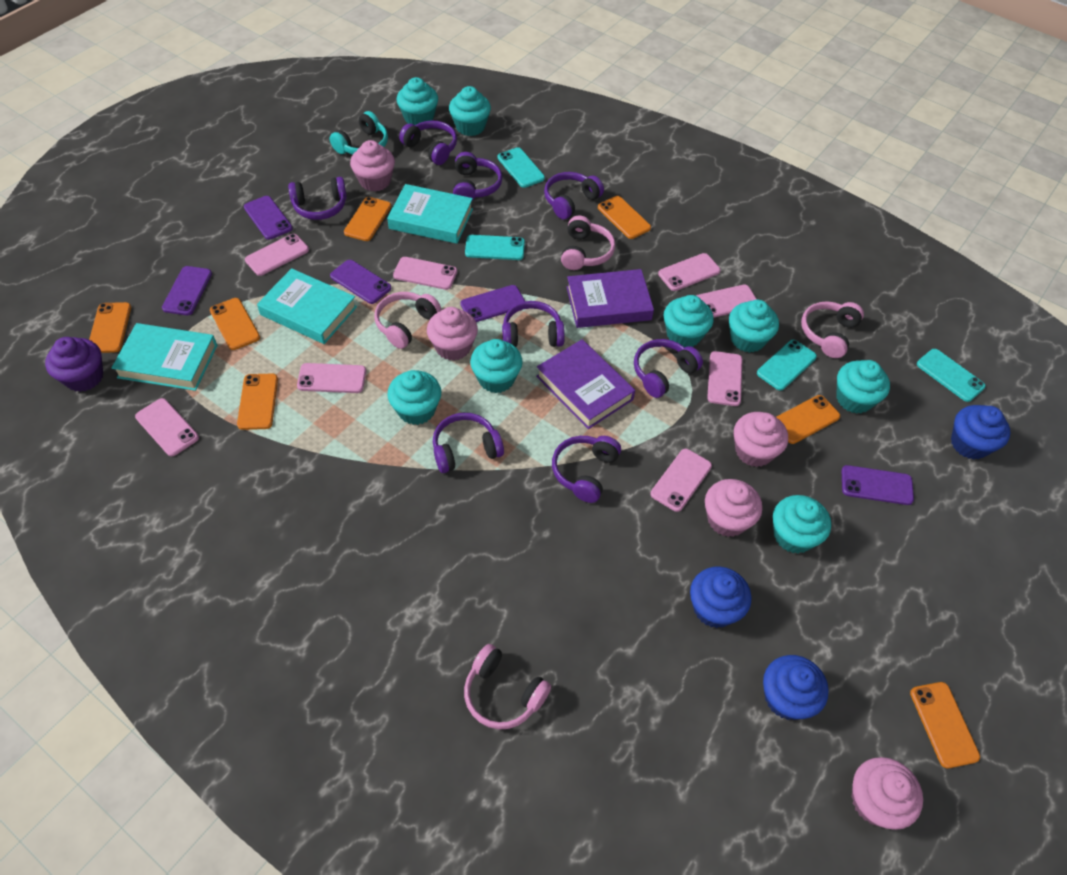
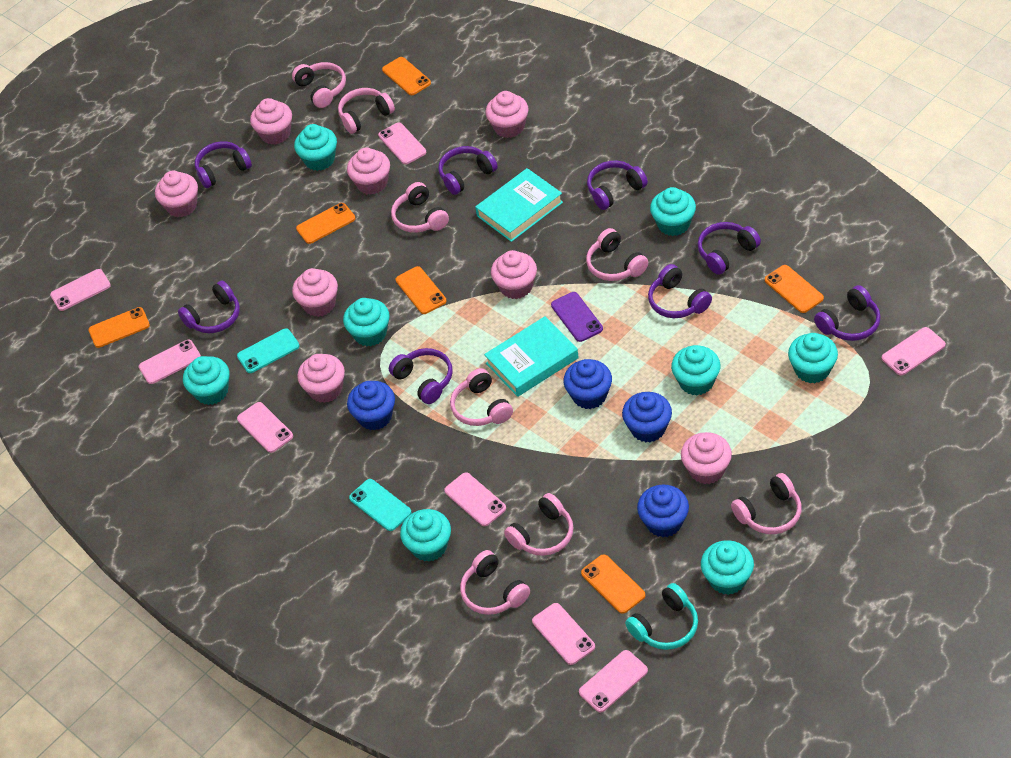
blue cupcake: [690,567,751,628] [763,655,829,720] [951,405,1010,460] = 3 -> [347,381,395,430] [563,359,612,409] [622,392,672,442] [637,485,689,537] = 4
orange phone: [89,302,131,353] [210,298,260,350] [237,374,278,430] [344,197,391,241] [598,196,651,239] [777,395,840,444] [910,682,980,768] = 7 -> [88,307,150,348] [296,203,355,244] [382,57,431,95] [396,266,447,314] [581,554,645,614] [765,265,824,313] = 6
pink cupcake: [350,140,395,192] [427,307,478,361] [705,479,762,537] [734,412,788,467] [851,757,923,830] = 5 -> [155,171,198,217] [250,98,292,145] [292,268,338,317] [297,354,345,403] [347,147,390,195] [485,91,529,138] [491,250,537,299] [681,432,732,484] = 8
pink headphones: [374,292,441,349] [464,644,551,729] [561,216,615,270] [801,301,864,358] = 4 -> [292,62,346,108] [338,88,395,134] [391,182,449,233] [450,368,513,426] [460,550,530,615] [504,493,574,556] [586,228,648,281] [731,473,802,534] = 8
purple book: [536,339,635,429] [567,269,654,328] = 2 -> none = 0
purple cupcake: [45,337,103,392] = 1 -> none = 0
purple phone: [162,266,212,315] [244,196,293,240] [330,260,391,304] [460,285,525,322] [842,465,914,505] = 5 -> [551,292,603,342] = 1
turquoise book: [112,323,217,391] [257,268,357,344] [387,184,473,244] = 3 -> [475,168,563,242] [484,316,579,397] = 2
turquoise phone: [465,235,525,260] [498,147,545,188] [757,340,817,390] [917,349,986,402] = 4 -> [237,328,300,373] [349,479,412,531] = 2

